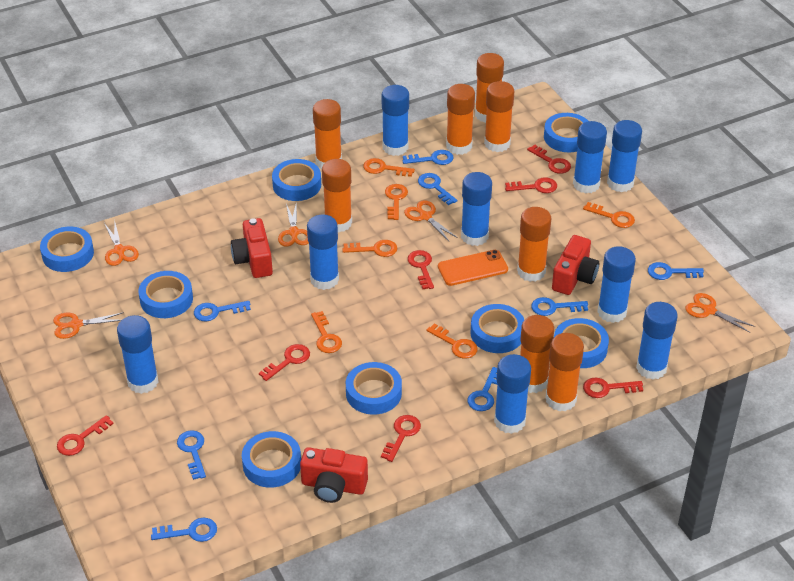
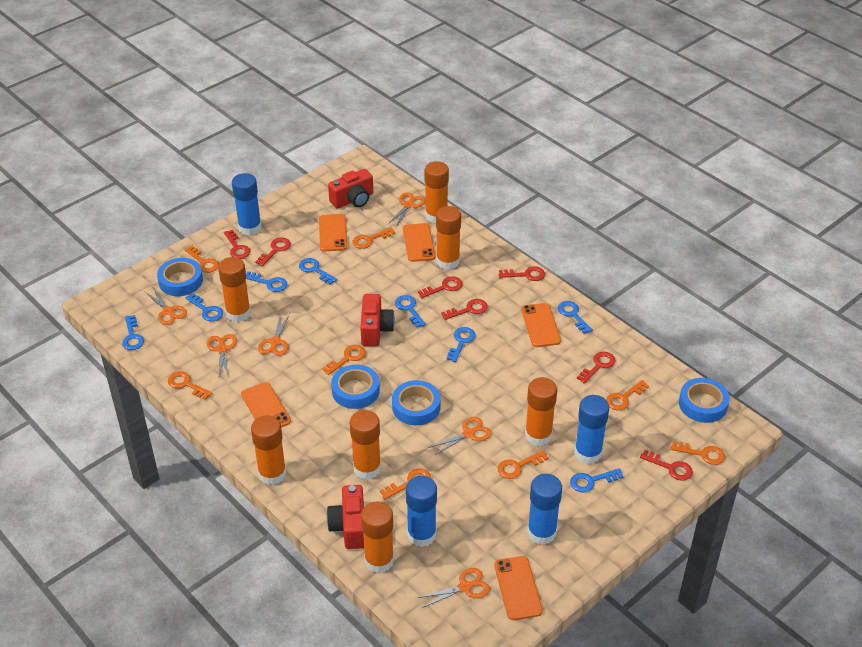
blue glue stick: [117,315,158,394] [307,215,339,290] [382,85,409,156] [461,172,492,246] [494,354,531,434] [573,121,607,193] [597,246,636,323] [607,120,642,192] [636,302,678,380] = 9 -> [232,173,262,235] [406,476,437,547] [527,474,562,545] [574,395,609,464] = 4
blue tape: [40,227,94,272] [138,271,193,318] [242,431,301,488] [272,159,321,201] [346,362,402,415] [470,304,524,353] [544,113,588,152] [554,318,609,368] = 8 -> [157,258,203,296] [331,365,380,409] [392,380,440,425] [679,378,730,423] = 4
orange glue stick: [313,99,342,169] [322,159,352,232] [446,84,475,155] [475,53,504,123] [484,81,514,152] [517,207,551,282] [520,315,554,393] [545,333,584,411] = 8 -> [218,257,251,322] [251,415,287,485] [350,410,381,480] [361,501,394,573] [425,161,449,223] [436,206,461,269] [525,377,557,446] = 7
orange key: [311,311,342,353] [342,240,397,257] [363,158,415,177] [385,184,408,220] [426,323,478,359] [583,202,635,228] = 6 -> [168,371,212,400] [185,246,219,273] [322,345,366,375] [353,227,395,249] [380,469,431,499] [498,451,548,479] [606,380,649,410] [671,441,725,465] = 8
orange phone: [438,250,508,286] = 1 -> [241,382,291,427] [319,214,347,251] [403,223,435,262] [494,556,543,620] [521,303,561,347] = 5
orange scissors: [53,312,124,339] [104,219,139,266] [278,201,309,247] [404,200,458,241] [685,293,756,333] = 5 -> [144,288,187,325] [207,334,237,377] [258,313,290,356] [388,192,425,227] [417,568,490,608] [429,417,491,455] = 6

